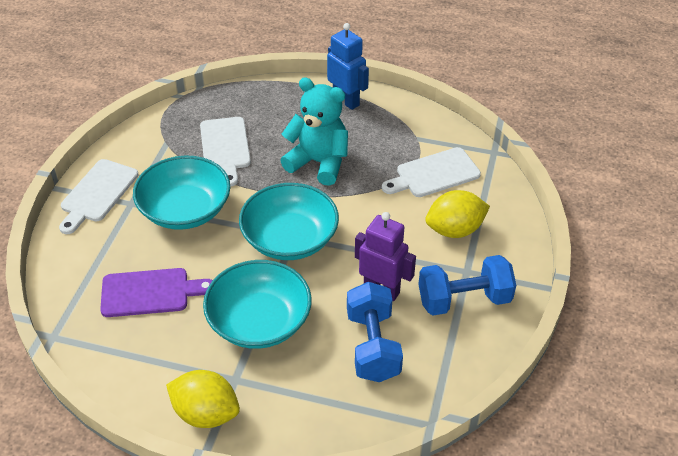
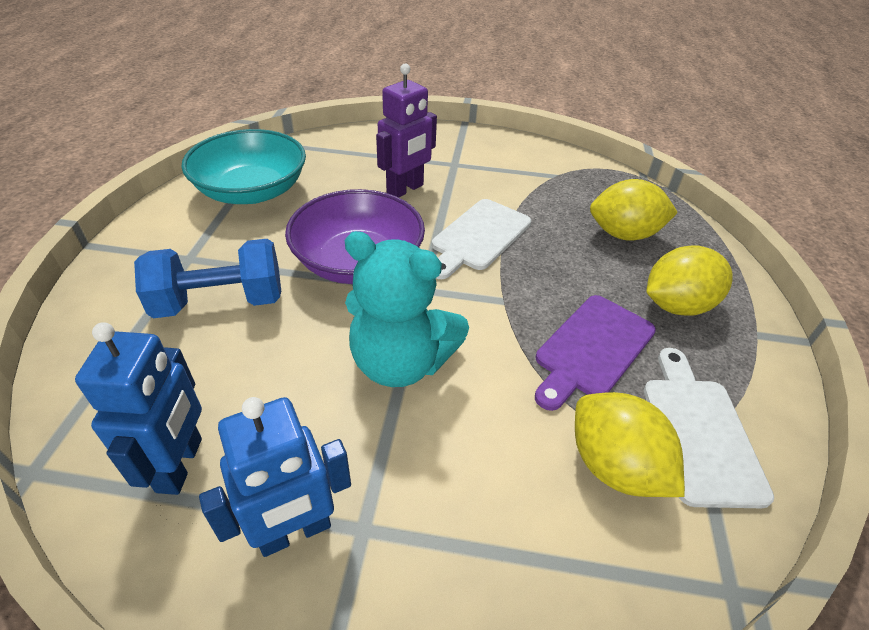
blue dumbbell: [347,282,403,382] [418,255,516,316] = 2 -> [134,239,281,318] = 1
blue robot: [327,23,369,110] = 1 -> [75,322,202,495] [199,397,351,557] = 2
purple bowl: none = 0 -> [285,189,425,284] = 1
turquoise bowl: [133,156,230,230] [203,260,312,349] [239,183,339,260] = 3 -> [181,129,306,204] = 1
white cutting board: [59,159,138,234] [200,117,251,187] [382,147,481,197] = 3 -> [432,199,531,279] [644,348,774,508] = 2
yellow lemon: [166,370,240,428] [425,190,490,238] = 2 -> [575,392,685,497] [590,179,678,241] [646,245,733,316] = 3

